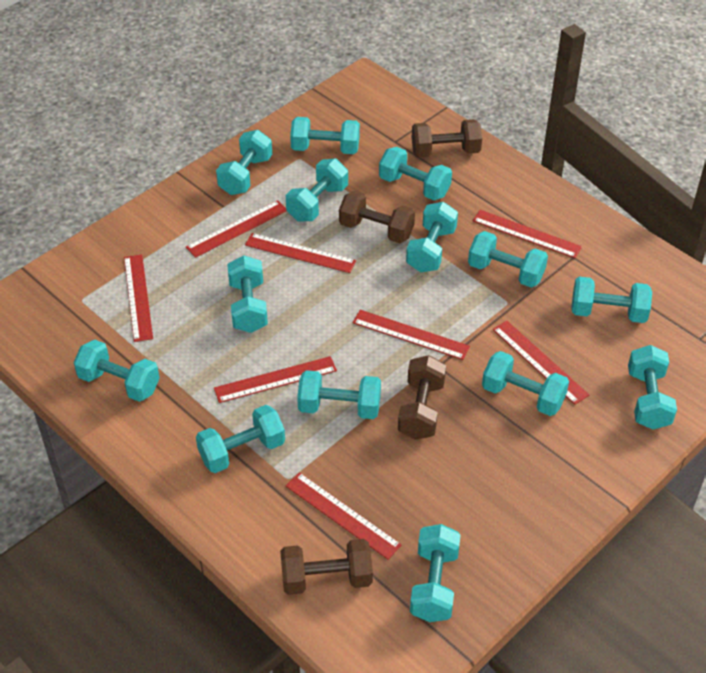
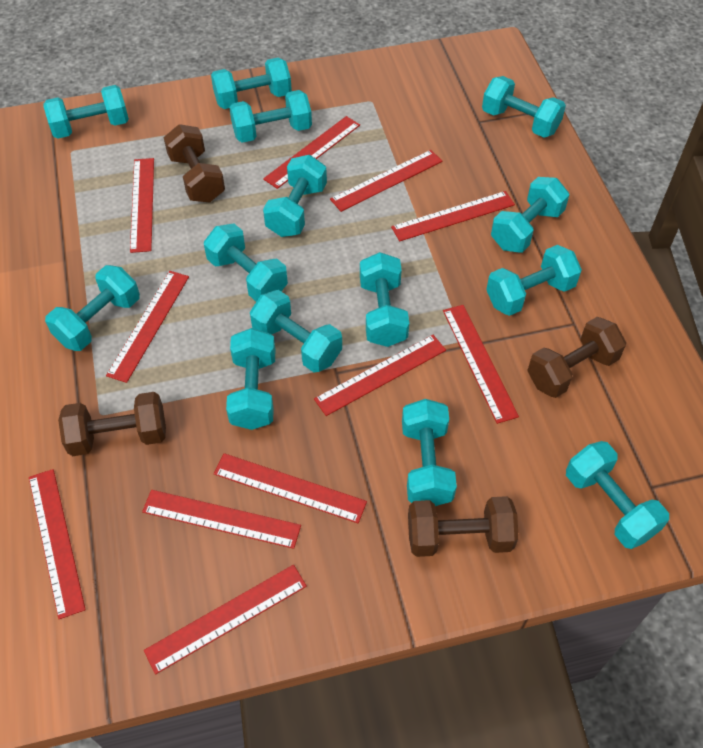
red ruler: [124,254,153,342] [186,200,286,258] [214,356,337,403] [245,233,356,273] [286,472,402,559] [353,310,470,360] [473,210,582,258] [493,321,589,405] = 8 -> [29,469,86,619] [106,271,189,383] [130,158,154,253] [142,490,301,549] [144,565,307,674] [214,453,367,523] [263,116,360,189] [314,335,446,416] [330,150,442,212] [391,191,515,241] [443,305,519,424] = 11

